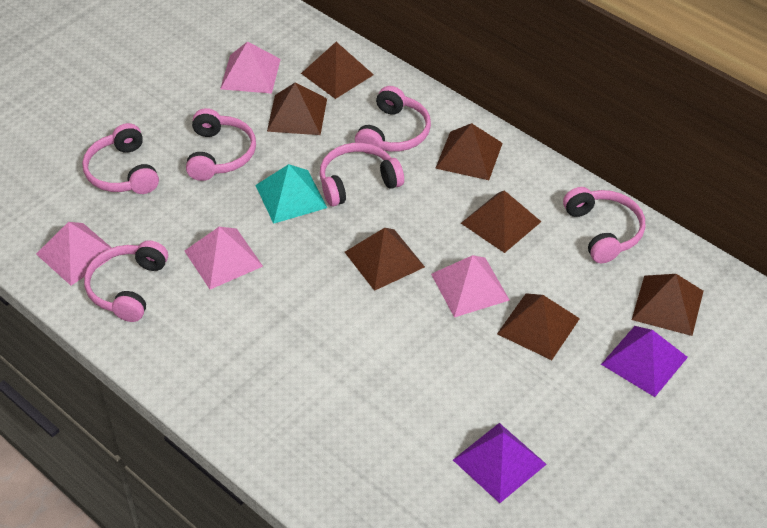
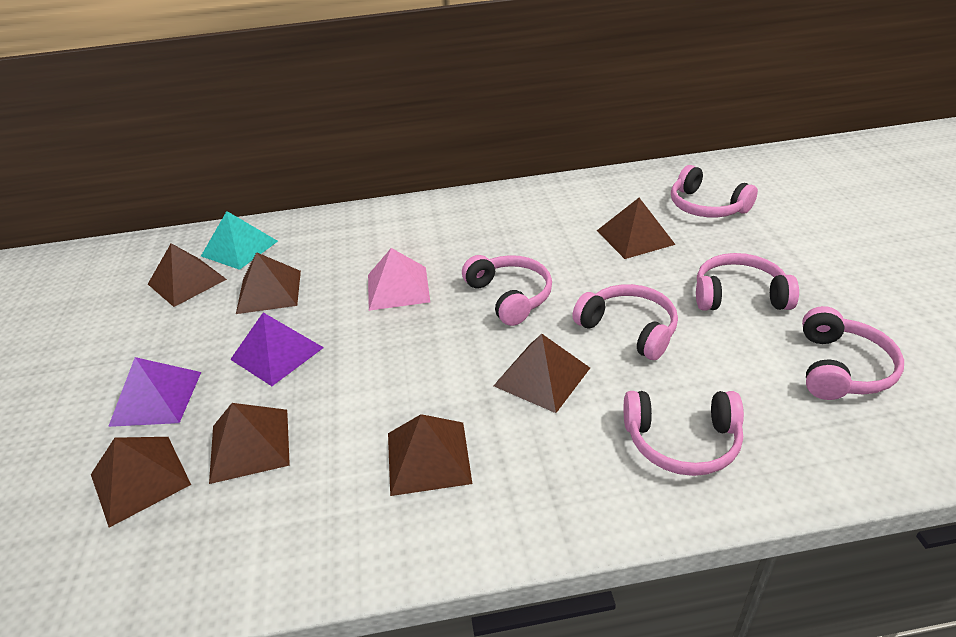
pink pyramid: [36,222,112,286] [185,227,263,289] [220,41,281,94] [431,255,510,317] = 4 -> [368,248,430,311] = 1

